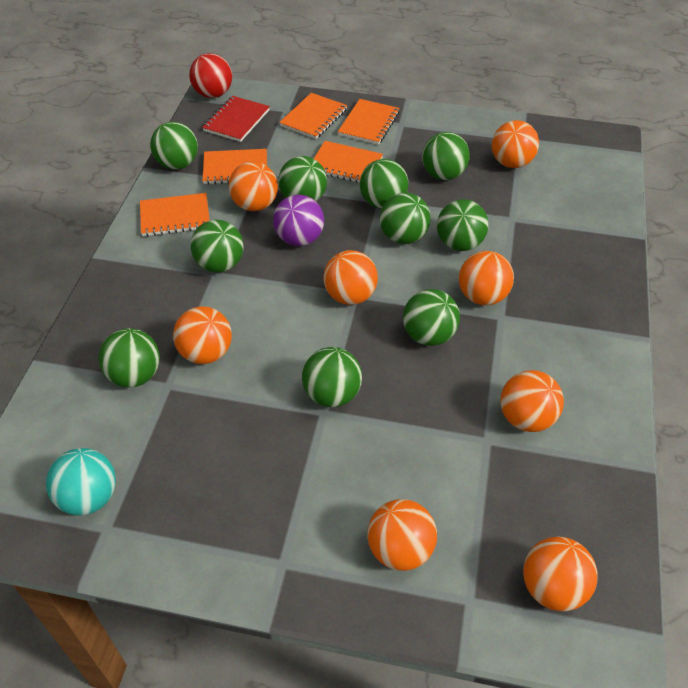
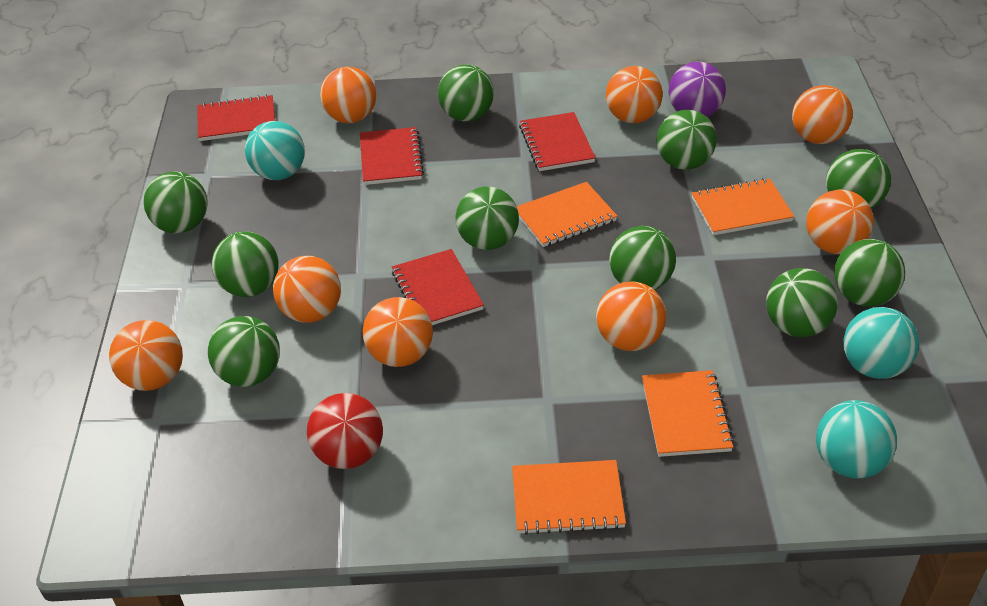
orange notebook: [140,193,210,236] [202,149,267,184] [279,93,347,139] [314,141,383,183] [338,99,400,145] = 5 -> [512,460,626,535] [517,182,617,247] [642,370,734,457] [692,178,794,235] = 4
red notebook: [202,96,270,142] = 1 -> [198,95,275,141] [360,127,424,185] [392,249,484,325] [519,112,596,171] = 4
turquoise ball: [46,448,116,515] = 1 -> [245,121,305,180] [816,400,897,478] [843,307,919,379] = 3

